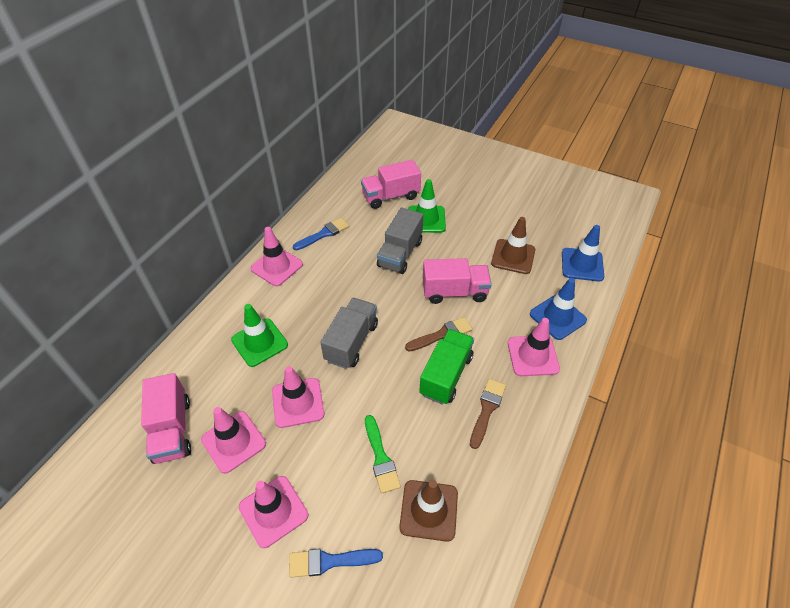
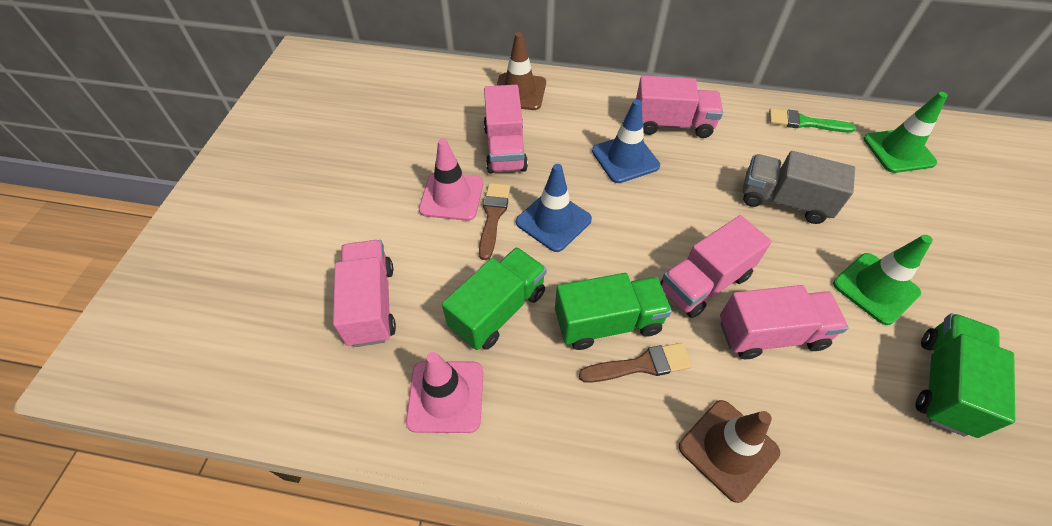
blue brush: [289,549,383,578] [293,218,349,250] = 2 -> none = 0
green truck: [419,329,474,405] = 1 -> [442,247,547,350] [555,273,672,350] [916,313,1015,438] = 3
grey truck: [320,298,378,369] [377,207,423,274] = 2 -> [743,151,855,224] = 1
pink traffic cone: [201,407,266,474] [239,476,308,548] [250,227,303,286] [272,366,324,428] [508,318,560,376] = 5 -> [406,352,483,433] [419,138,483,221] = 2
pink truck: [141,373,191,464] [361,160,421,209] [423,258,492,304] = 3 -> [333,240,396,347] [483,85,528,174] [636,76,723,138] [660,215,772,318] [720,285,849,359] = 5

